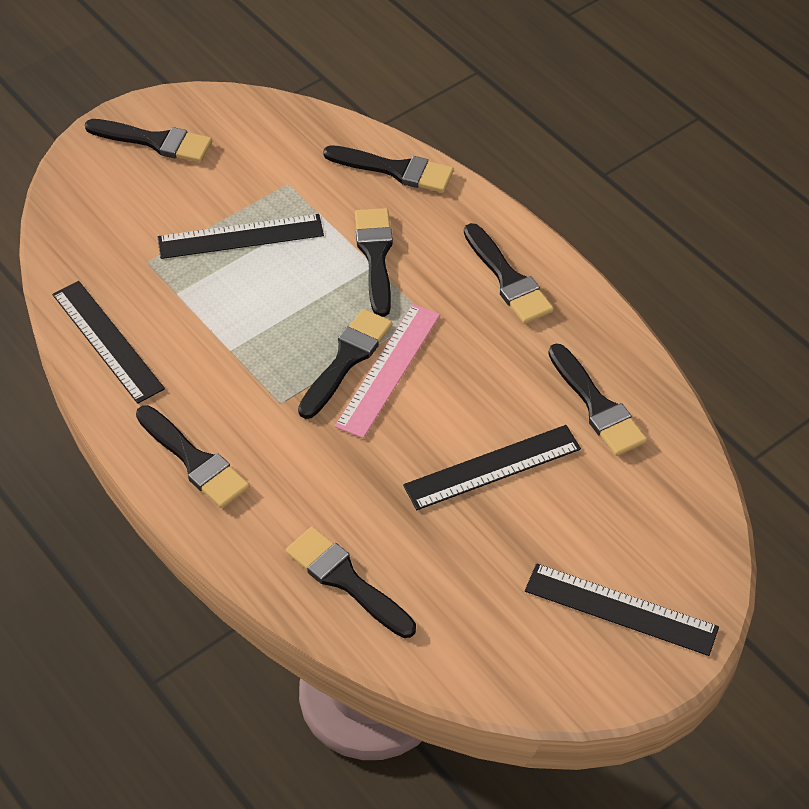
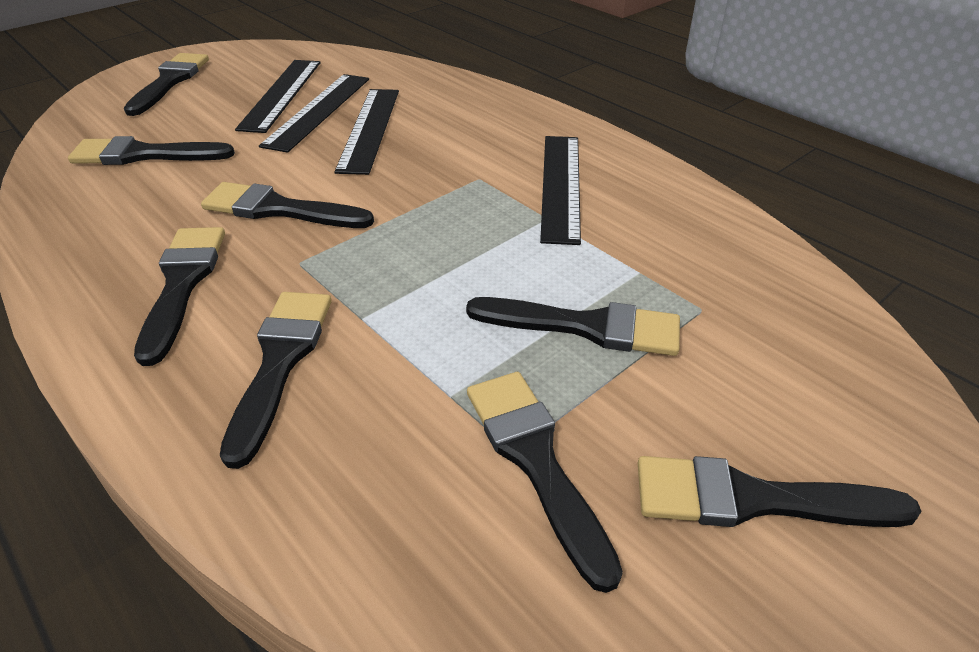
pink ruler: [335,304,440,438] = 1 -> none = 0

